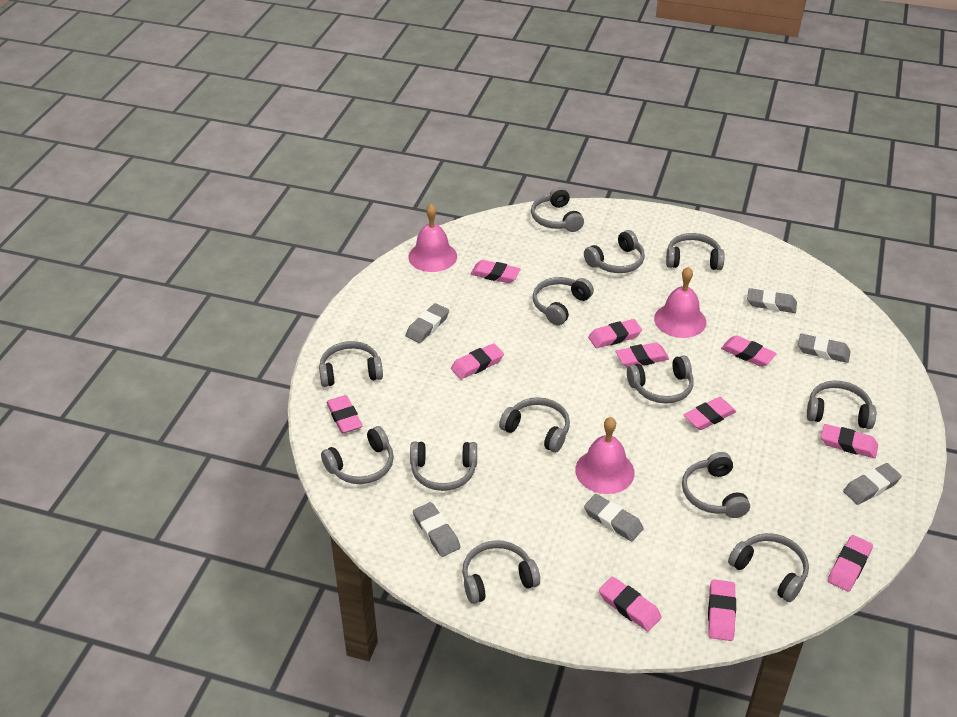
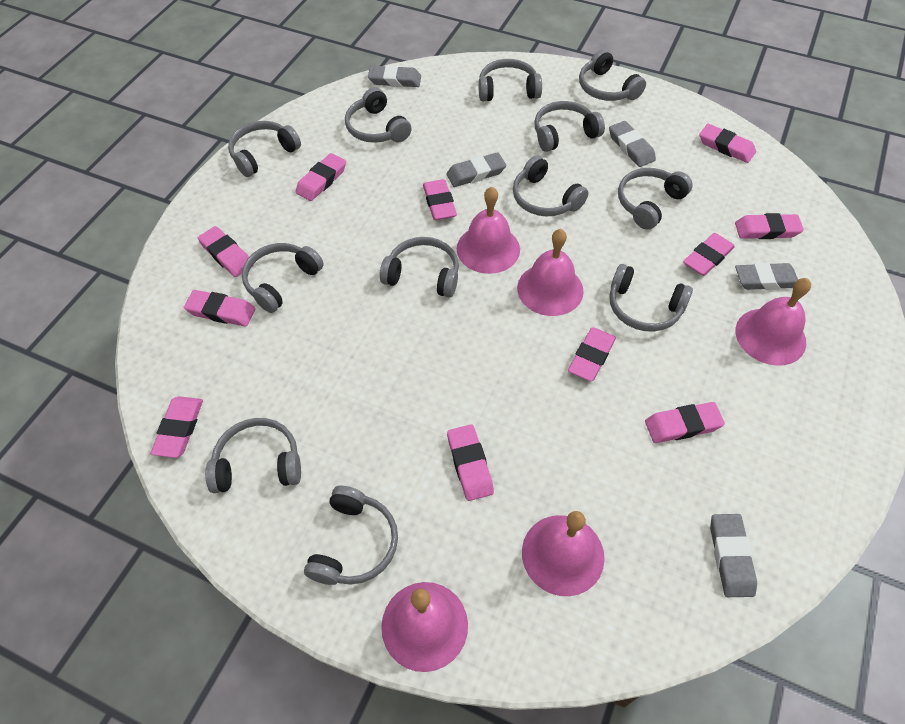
grey eraser: [406,303,449,343] [413,502,461,557] [584,494,644,541] [747,288,797,313] [798,334,851,363] [843,463,902,505] = 6 -> [368,65,421,87] [446,152,506,187] [609,121,656,167] [710,514,757,597] [735,263,798,290] = 5
grey headphones: [319,341,383,387] [321,426,394,484] [410,441,477,491] [462,540,540,604] [499,397,570,453] [531,187,584,232] [533,277,594,325] [584,230,645,273] [627,355,694,404] [666,233,725,270] [682,452,750,518] [728,533,809,602] [807,381,876,429] = 13 -> [205,418,301,493] [228,121,301,177] [242,243,324,313] [304,485,398,585] [345,88,412,143] [380,237,459,298] [479,59,542,101] [513,155,588,217] [534,101,605,152] [579,49,646,101] [609,264,693,332] [618,168,693,230] = 12
pink bell: [408,204,457,272] [575,417,635,494] [654,267,706,338] = 3 -> [381,582,468,672] [457,187,520,274] [517,229,584,316] [522,511,605,596] [735,278,811,366] = 5

